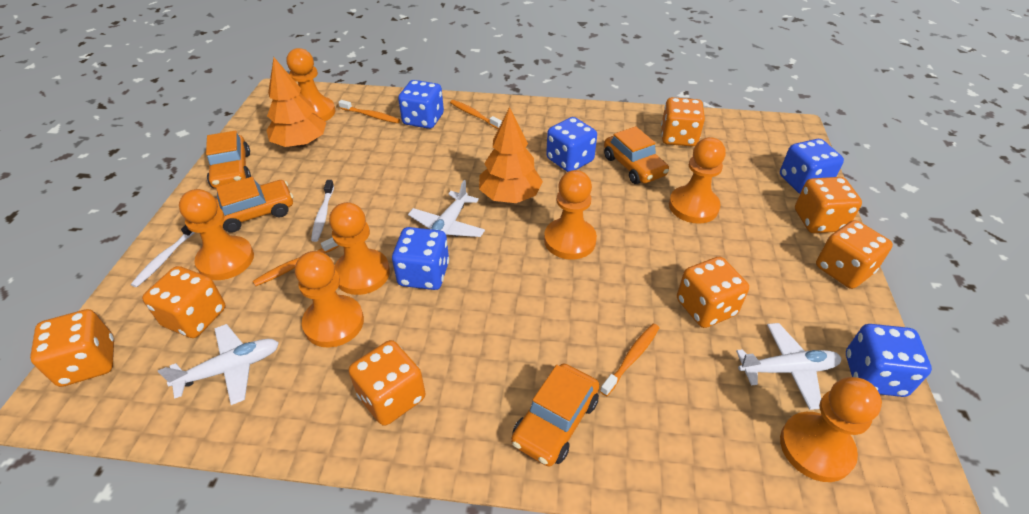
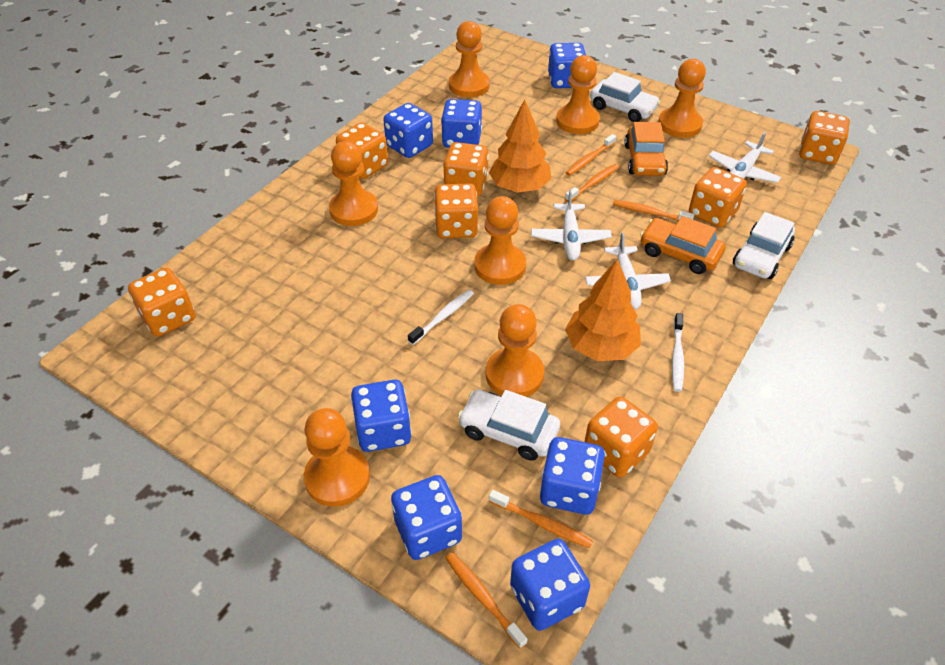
blue dice: [392,227,449,290] [398,80,444,129] [546,117,597,172] [780,139,844,193] [846,324,932,397] = 5 -> [351,380,411,452] [383,103,433,158] [391,475,462,560] [441,99,482,148] [510,539,590,631] [540,437,605,515] [548,43,586,88] = 7
orange car: [206,131,251,188] [216,177,293,233] [511,364,600,466] [604,126,669,184] = 4 -> [624,122,668,176] [640,216,726,274] = 2
orange toothbrush: [253,237,339,286] [338,100,400,123] [450,100,502,129] [600,324,659,396] = 4 -> [446,552,527,649] [489,490,593,548] [565,134,616,176] [565,164,619,202] [613,200,694,221] = 5
white car: none = 0 -> [458,389,560,461] [590,72,660,122] [733,212,795,279] = 3

